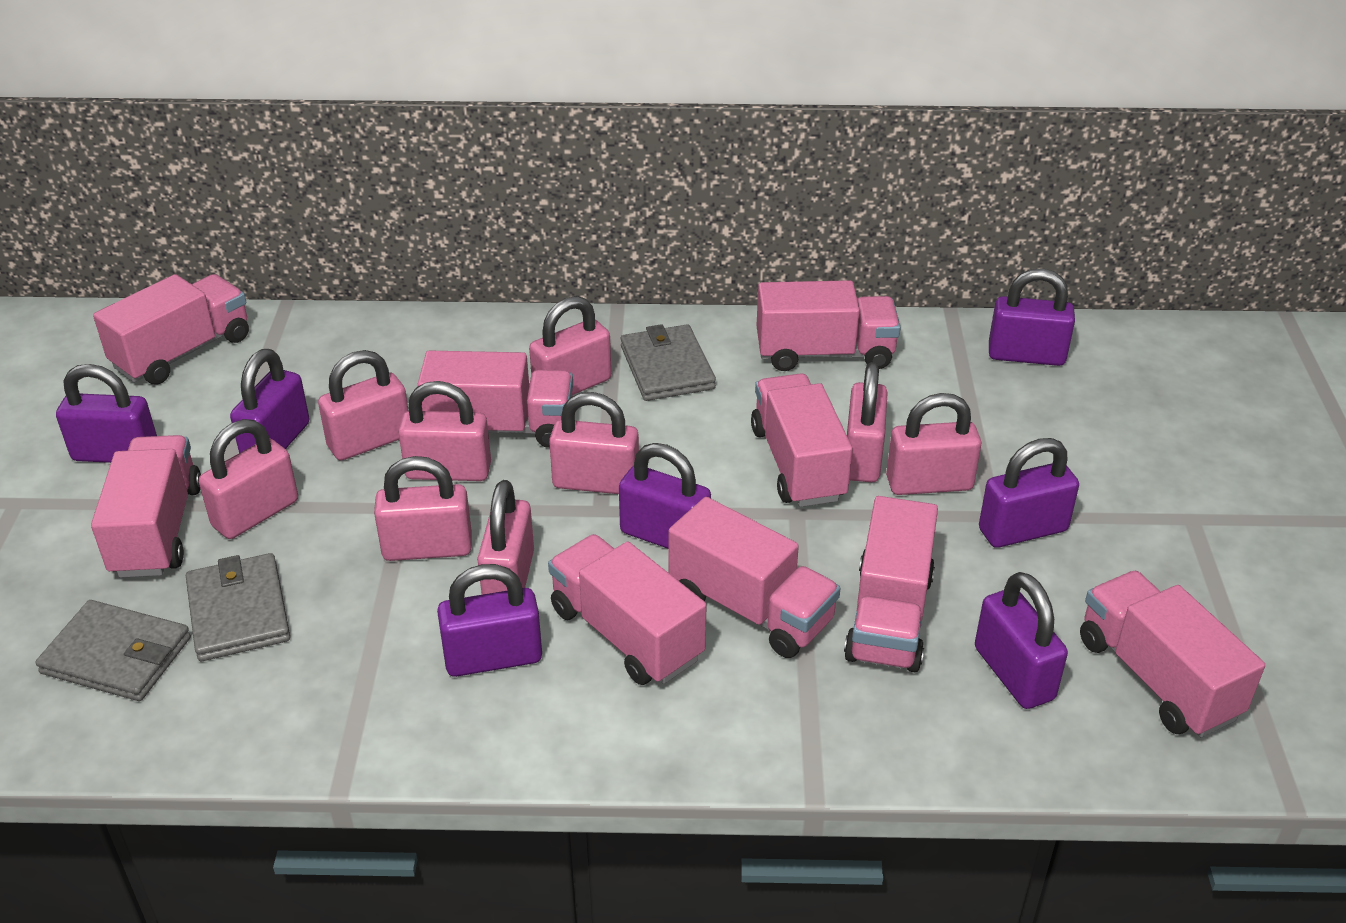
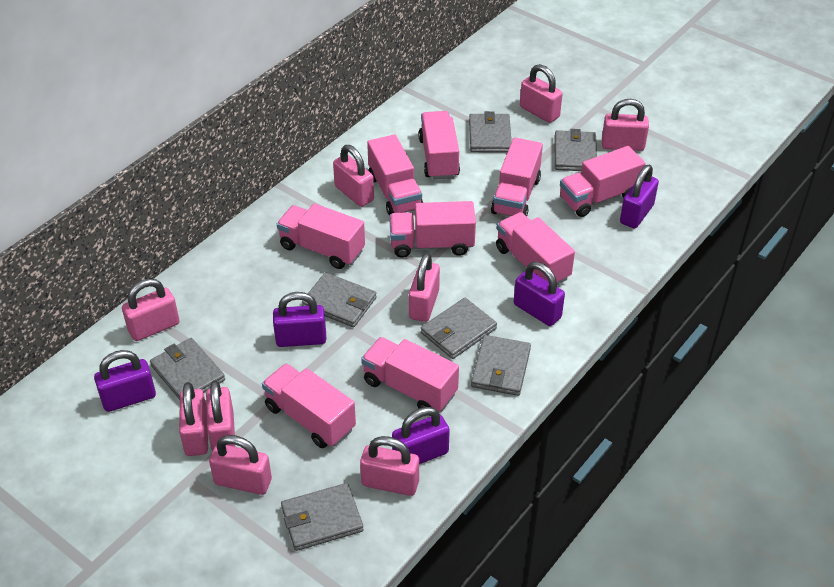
grey wallet: [35,600,191,701] [186,553,290,661] [621,324,716,401] = 3 -> [150,338,225,400] [281,483,363,551] [302,272,377,327] [421,298,497,359] [469,111,512,152] [471,335,531,396] [555,129,597,171] = 7
purple padlock: [56,364,157,463] [230,349,310,453] [437,564,542,677] [619,443,711,549] [975,572,1068,709] [979,438,1079,548] [989,268,1075,366] = 7 -> [94,350,156,412] [273,292,326,347] [392,407,450,464] [514,262,565,326] [620,165,659,229] = 5

